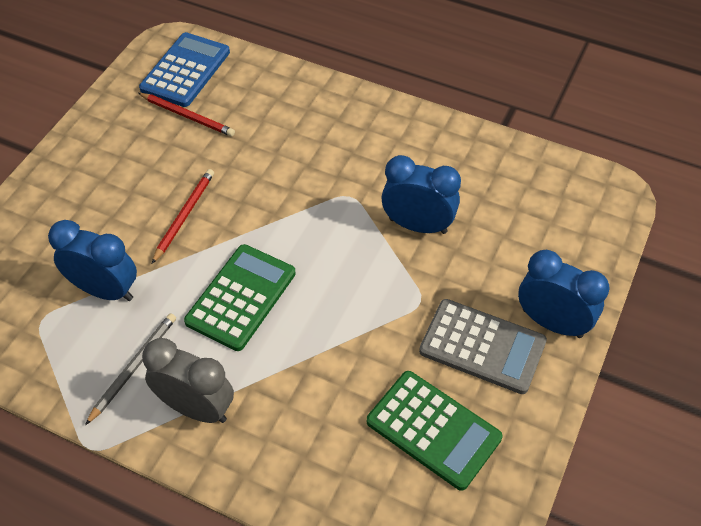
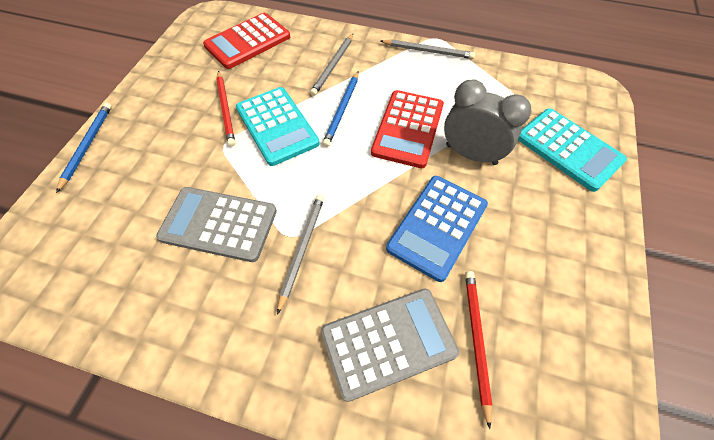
blue clock: [48,220,137,301] [381,155,461,234] [518,250,609,338] = 3 -> none = 0
blue pencil: none = 0 -> [56,103,112,193] [323,72,359,147] = 2
green calculator: [184,244,296,351] [367,371,503,491] = 2 -> none = 0
grey calculator: [419,299,547,394] = 1 -> [156,187,277,262] [321,289,459,402] = 2
grey pencil: [85,313,176,425] = 1 -> [277,194,324,315] [310,34,353,96] [380,39,475,59] = 3
red calculator: none = 0 -> [203,13,290,69] [371,90,444,168] = 2
turquoise calculator: none = 0 -> [236,87,320,166] [518,108,627,192] = 2

